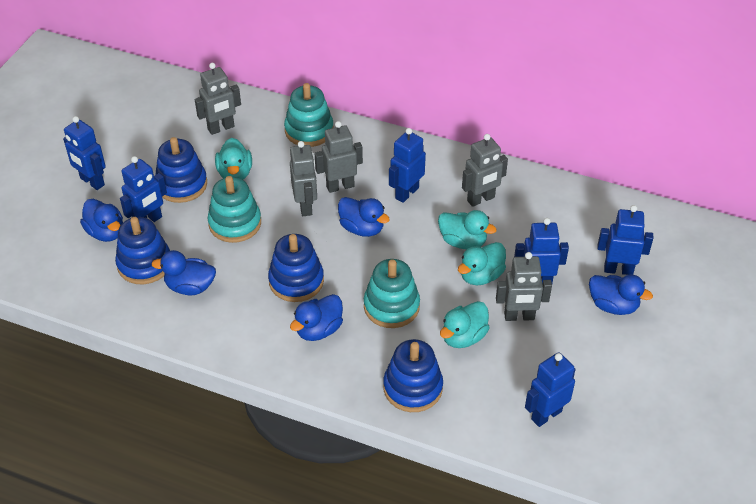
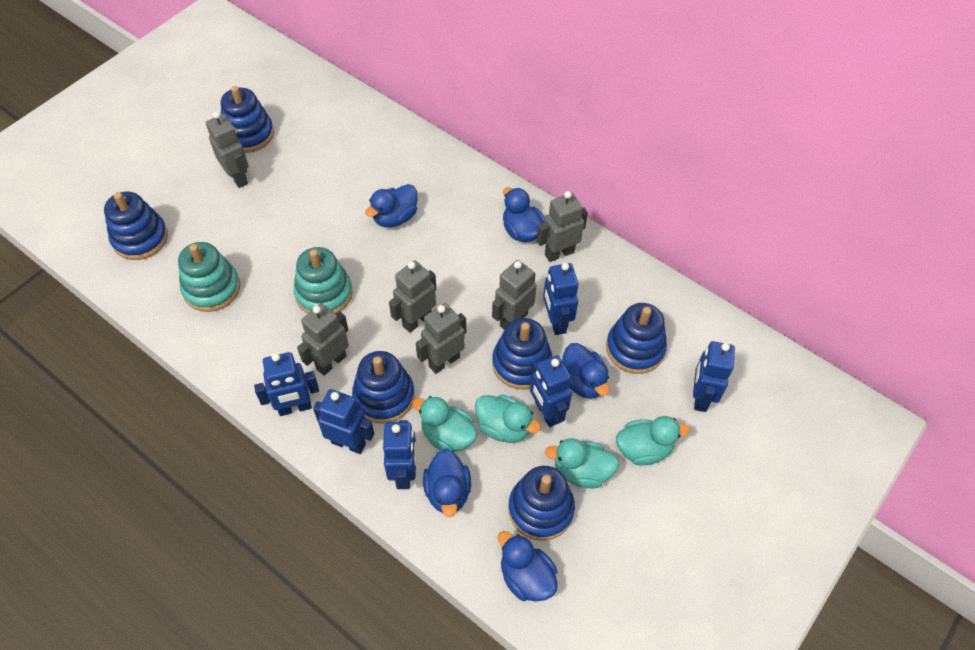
blue stacking toy: [115,217,170,284] [155,137,207,203] [268,234,324,302] [383,339,443,412] = 4 -> [104,191,168,260] [221,86,274,153] [352,351,415,424] [492,318,552,389] [508,466,575,541] [606,303,667,374] = 6
grey robot: [195,63,241,135] [290,141,317,216] [315,121,363,193] [462,134,508,207] [496,252,552,321] = 5 -> [206,112,249,188] [297,303,349,376] [389,261,436,333] [416,303,466,374] [492,260,537,330] [537,191,588,262] = 6
turquoise stacking toy: [208,176,261,243] [284,83,333,147] [364,259,420,328] = 3 -> [178,242,240,312] [294,247,353,314] = 2

